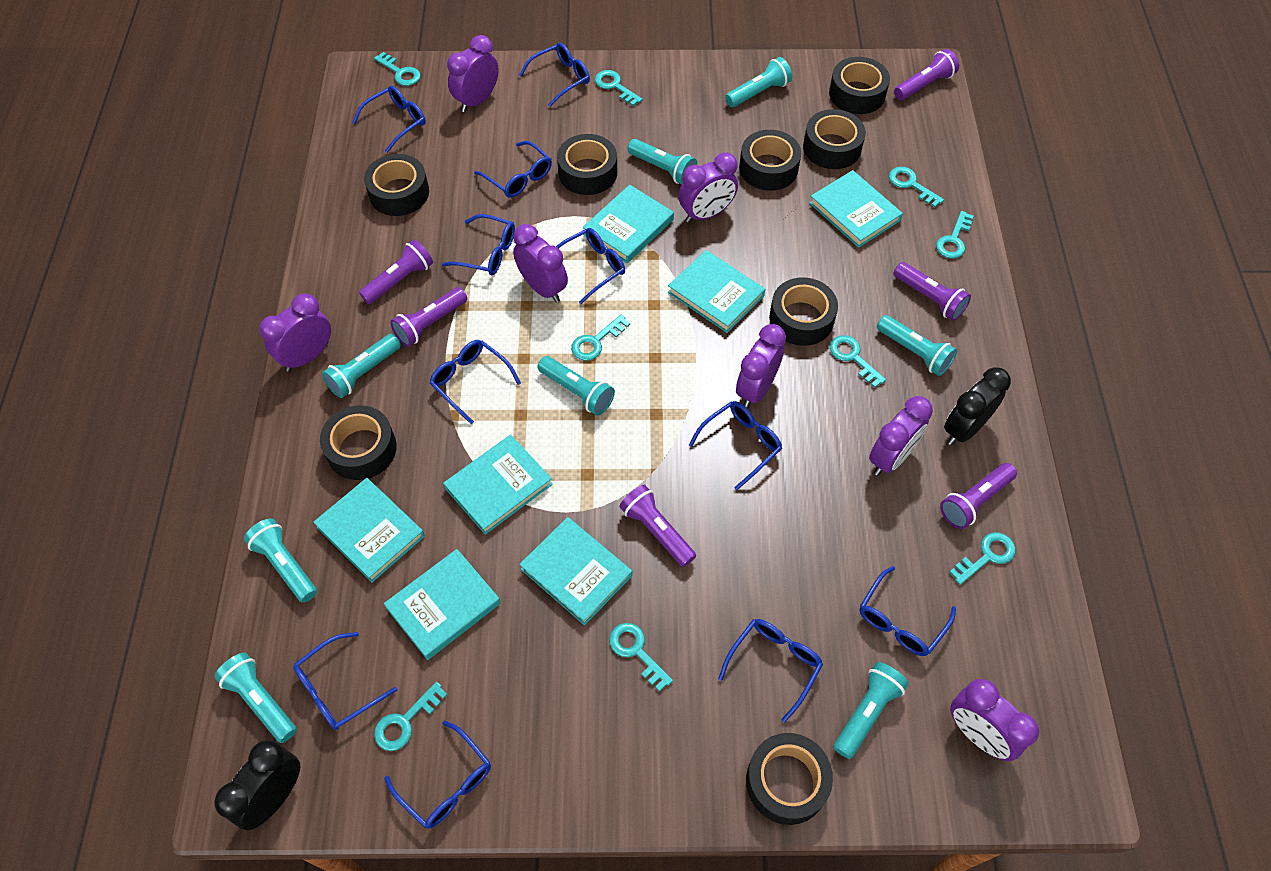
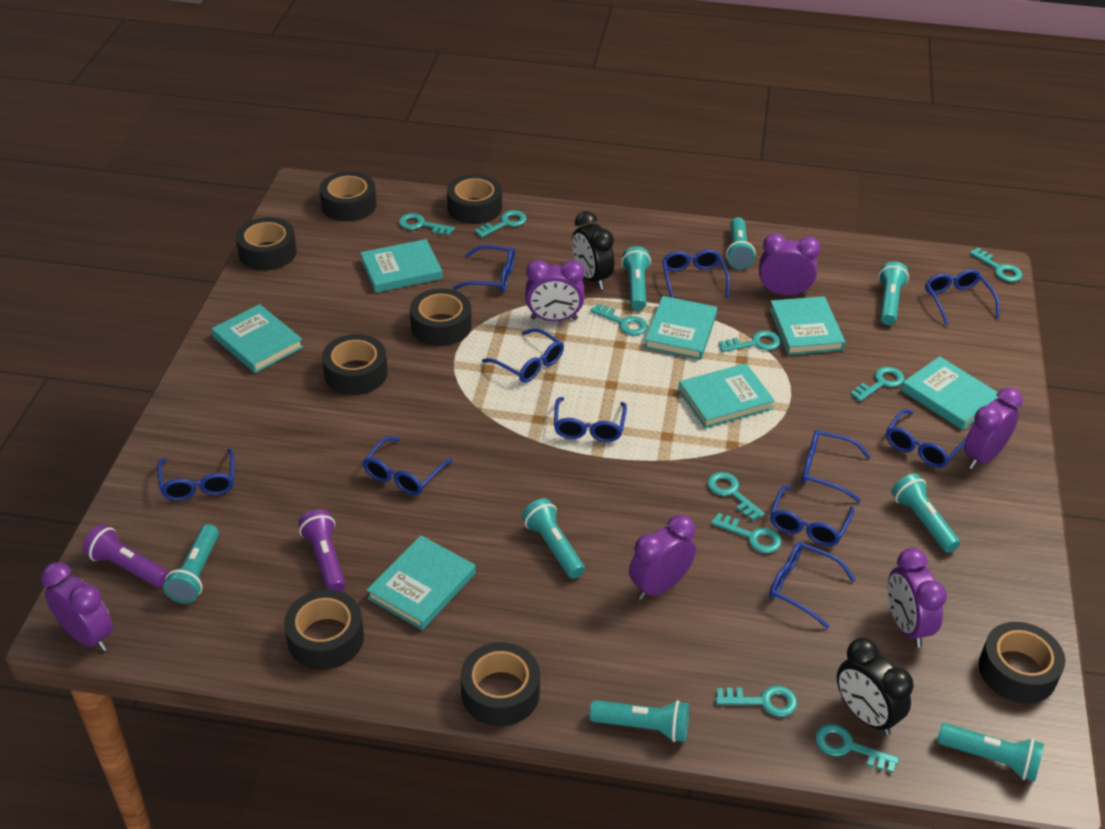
purple clock: [259,293,331,372] [447,35,499,112] [513,224,568,303] [678,152,738,223] [736,324,786,408] [869,396,933,476] [950,679,1039,761] = 7 -> [41,562,113,651] [525,260,585,321] [629,515,696,600] [759,233,821,296] [888,548,947,647] [964,387,1023,469] = 6
purple flashlight: [359,239,433,304] [390,287,467,347] [620,485,696,567] [894,49,959,100] [894,262,971,321] [940,463,1017,529] = 6 -> [83,525,169,587] [298,509,346,592] = 2
turquoise key: [374,52,421,86] [374,682,447,751] [571,315,630,361] [595,70,642,106] [609,623,673,692] [830,335,886,388] [889,167,944,207] [936,211,974,259] [949,532,1015,585] = 9 -> [399,213,455,236] [475,210,527,238] [590,304,648,335] [707,472,765,521] [711,513,782,553] [716,686,797,717] [719,331,781,352] [815,724,899,773] [850,367,904,402] [970,248,1022,282] = 10

